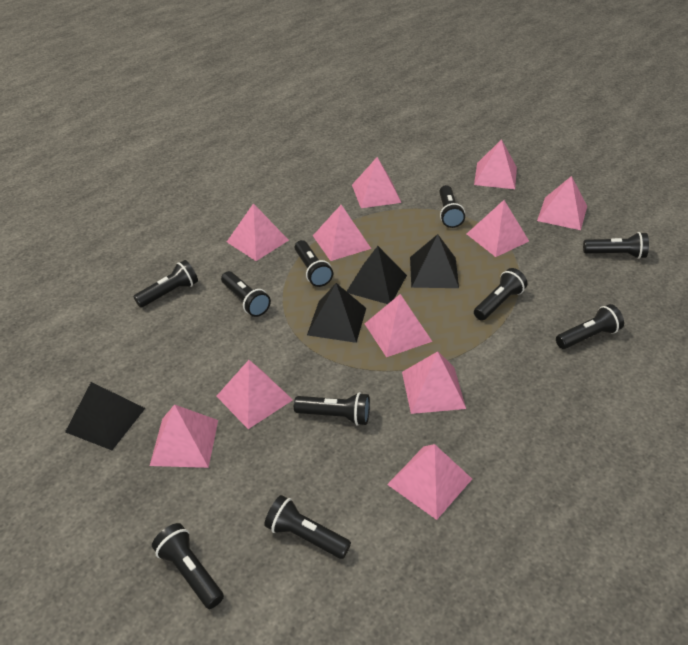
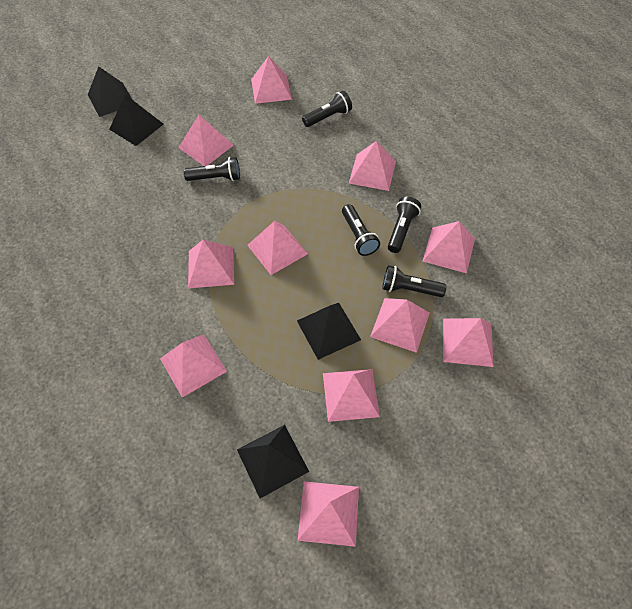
black flashlight: [133,260,198,308] [152,523,224,609] [221,271,271,317] [264,495,351,559] [294,392,370,426] [295,240,333,287] [439,185,465,228] [474,268,528,320] [556,304,624,349] [583,232,649,259] = 10 -> [184,157,240,181] [302,91,352,127] [342,204,380,256] [382,265,446,297] [388,196,421,253] = 5

